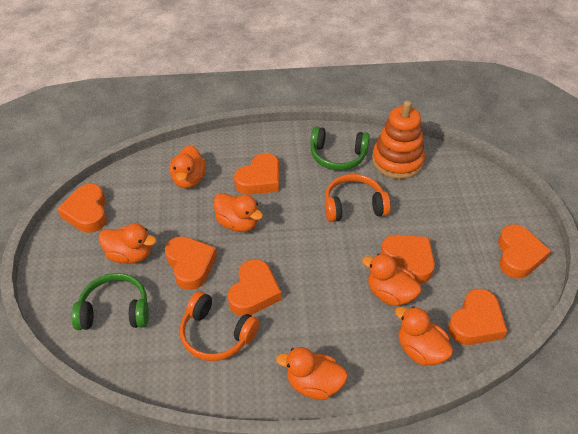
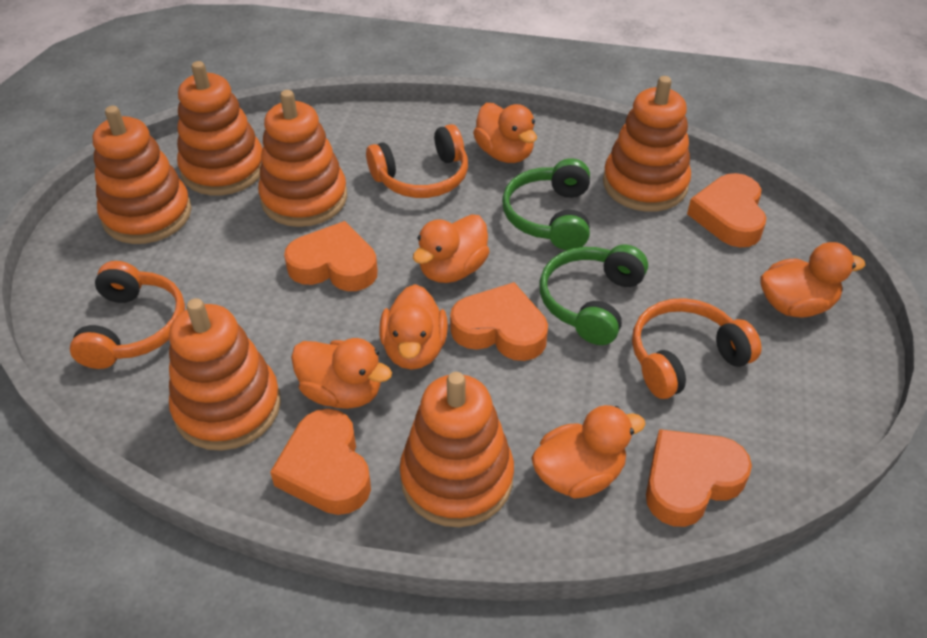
orange headphones: [180,291,260,361] [325,174,390,222] = 2 -> [70,261,185,369] [366,124,468,198] [632,298,761,399] = 3
orange heart: [57,184,107,233] [165,236,217,290] [228,259,282,316] [234,153,279,195] [381,234,435,284] [448,289,507,345] [498,225,551,278] = 7 -> [270,409,371,515] [284,221,378,291] [450,282,548,361] [646,429,752,527] [687,173,766,247] = 5
orange stacking toy: [372,101,425,179] = 1 -> [93,106,192,244] [169,298,281,451] [177,61,262,195] [258,90,347,227] [400,372,514,527] [603,76,691,212] = 6

